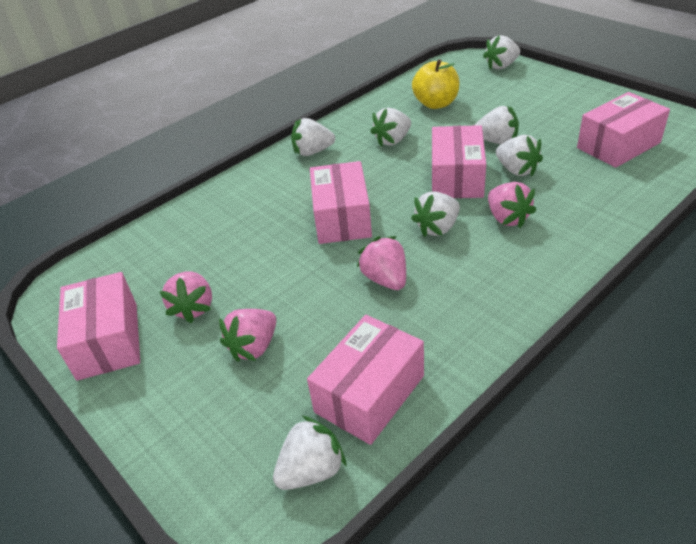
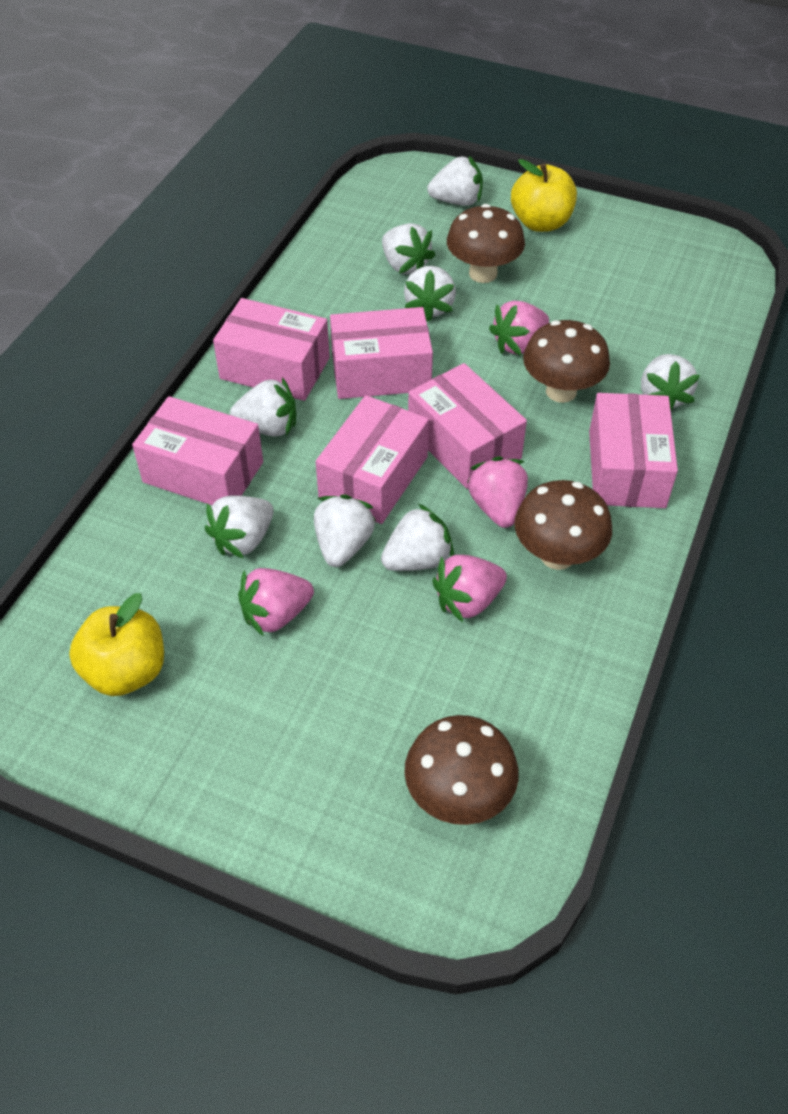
brown mushroom: none = 0 -> [404,715,519,825] [447,204,525,283] [514,480,612,570] [523,320,610,403] = 4
pink box: [57,272,140,381] [307,315,424,445] [310,161,372,244] [432,125,486,198] [577,92,670,168] = 5 -> [132,396,263,505] [213,298,330,401] [316,395,429,524] [330,307,433,399] [408,363,527,489] [589,393,678,508] = 6
white strawberry: [273,416,347,490] [291,118,335,156] [370,108,411,146] [411,192,460,237] [474,106,519,144] [483,35,520,70] [496,135,543,176] = 7 -> [205,495,274,559] [230,378,296,437] [314,494,376,567] [381,504,454,571] [382,223,435,274] [404,266,456,322] [427,156,483,206] [641,354,700,410] = 8
yellow apple: [412,59,459,109] = 1 -> [69,593,164,696] [511,159,577,232] = 2

